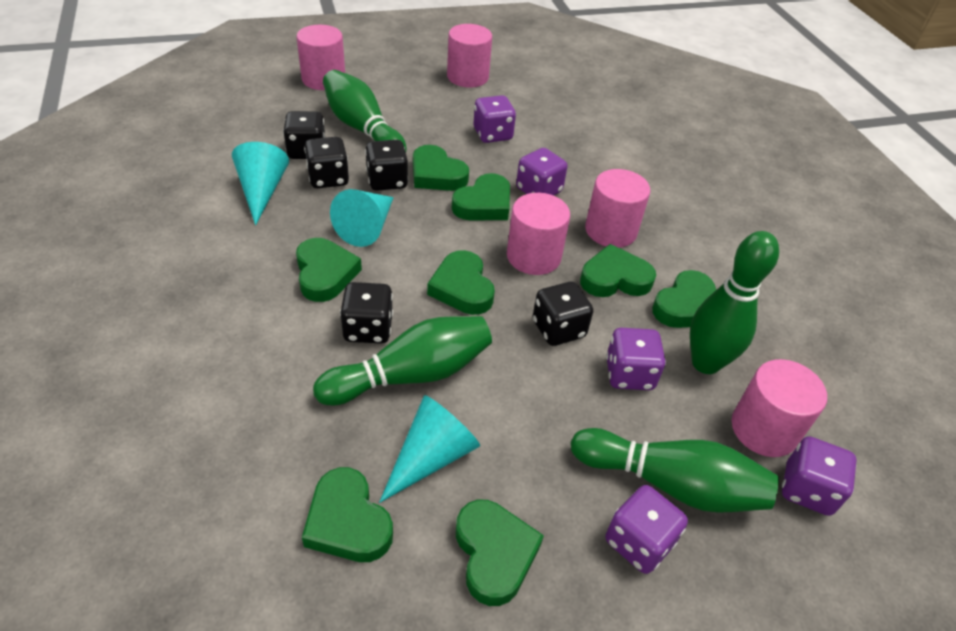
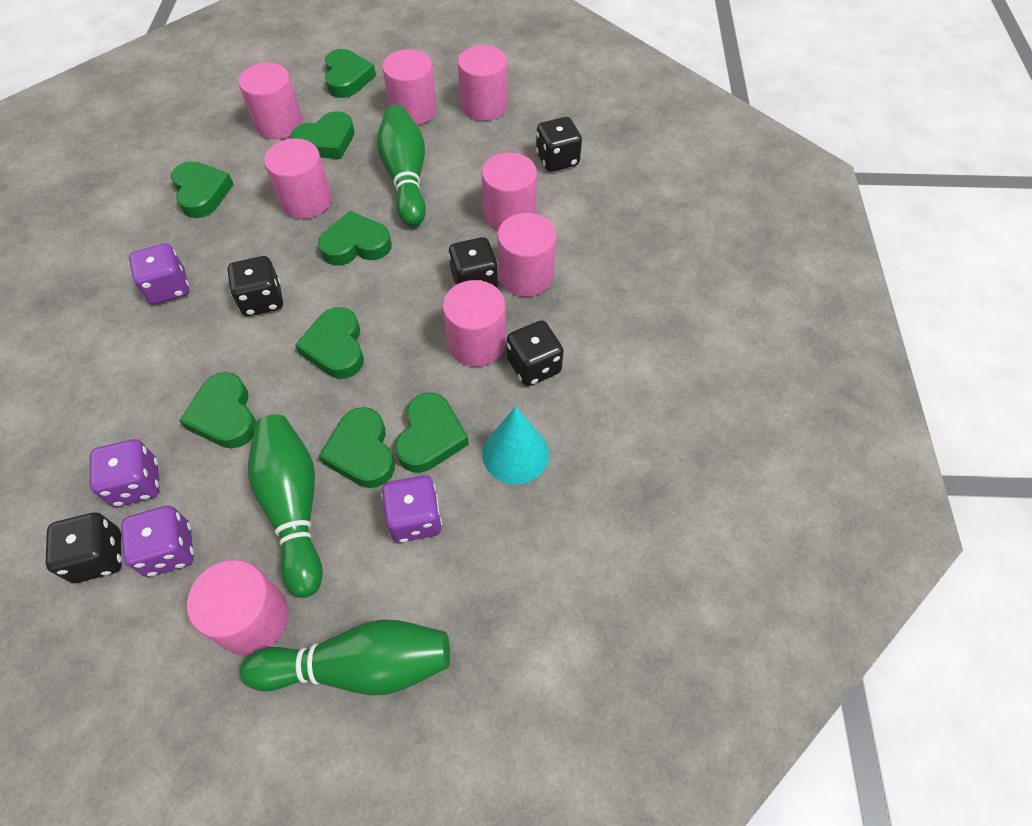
green bowling pin: [313,316,492,406] [323,70,406,152] [571,428,779,513] [690,231,779,374] = 4 -> [240,619,450,695] [248,415,323,598] [377,105,426,227] = 3
pink cylinder: [296,25,345,90] [447,24,492,88] [507,193,570,275] [585,169,650,248] [732,359,827,457] = 5 -> [187,560,289,655] [238,63,303,139] [264,139,332,219] [382,50,437,125] [442,280,506,367] [458,45,508,121] [481,152,537,231] [497,213,556,297] = 8
purple dice: [474,95,516,143] [516,148,568,196] [605,485,688,574] [606,328,666,390] [782,436,857,516] = 5 -> [90,439,159,507] [121,506,194,577] [129,243,189,305] [381,475,442,543] = 4
turquoise cone: [232,142,289,225] [330,189,394,247] [379,395,480,503] = 3 -> [482,407,549,484] = 1

